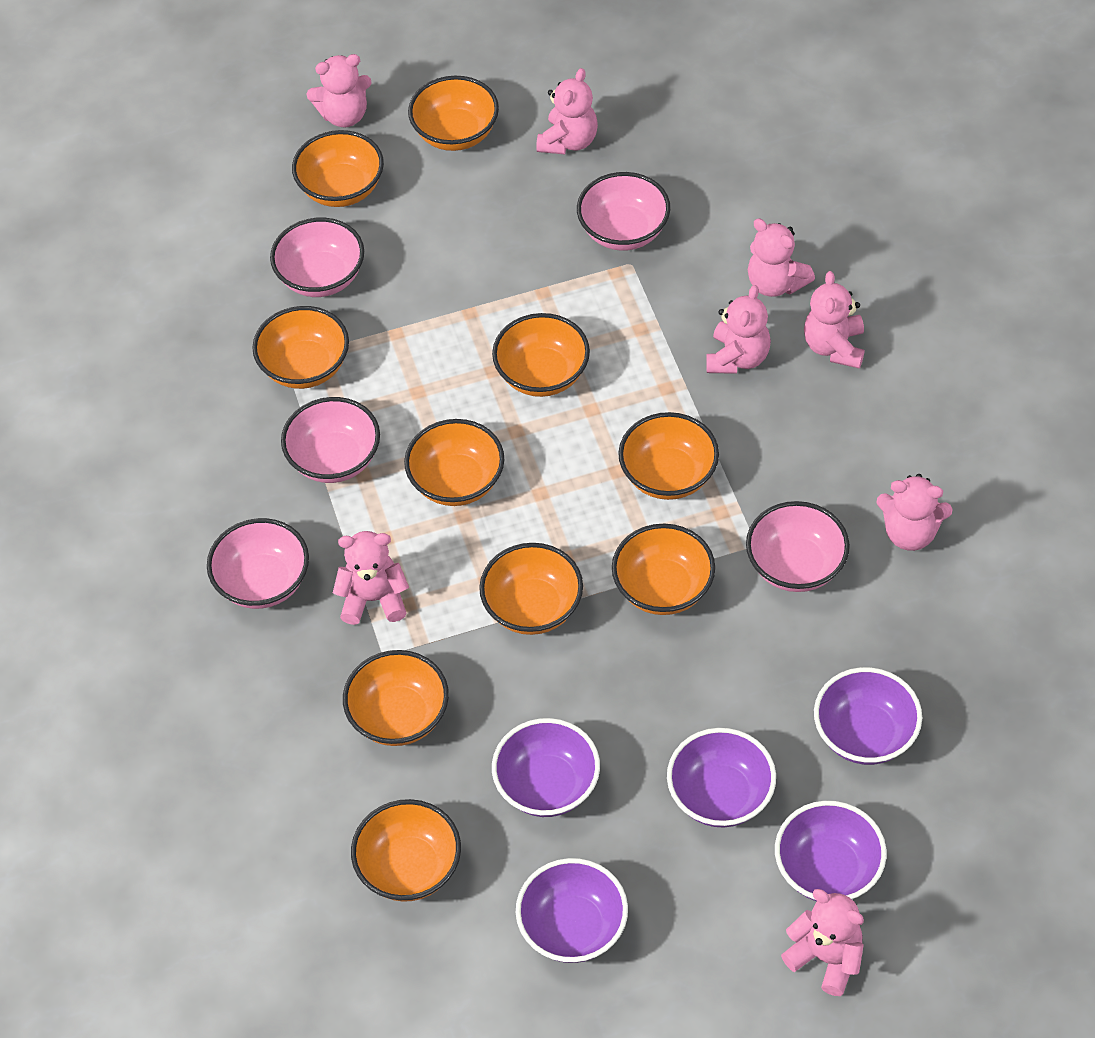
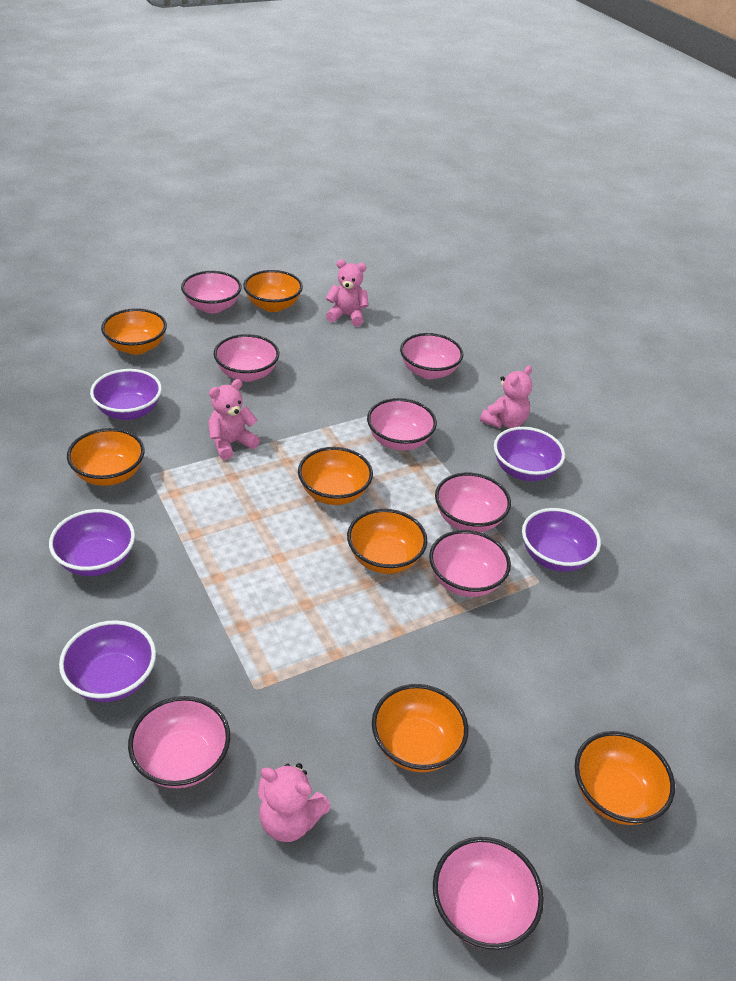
orange bowl: [252,306,349,389] [292,130,384,207] [343,650,449,746] [351,799,461,902] [404,419,504,506] [408,76,499,151] [479,543,583,635] [492,313,590,397] [612,524,715,615] [618,412,719,500] = 10 -> [67,428,145,486] [101,308,167,355] [243,270,303,312] [298,447,373,505] [347,509,427,574] [372,684,468,772] [575,731,675,825] = 7
pink bowl: [207,518,309,609] [270,218,364,297] [281,397,380,483] [577,172,670,251] [746,501,850,592] = 5 -> [128,696,230,788] [181,271,242,313] [214,334,279,382] [367,398,437,451] [400,333,464,379] [429,530,511,597] [433,837,544,950] [435,473,511,532] = 8
pink teddy bear: [306,54,372,127] [333,531,409,625] [536,68,598,154] [707,285,771,374] [748,219,815,297] [781,889,864,996] [804,271,864,369] [876,474,953,551] = 8 -> [208,379,260,460] [258,763,331,842] [326,259,369,326] [480,366,532,428] = 4

